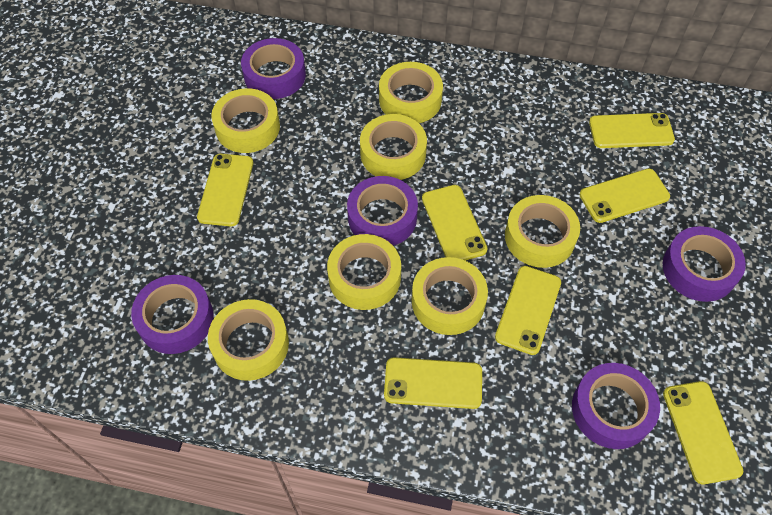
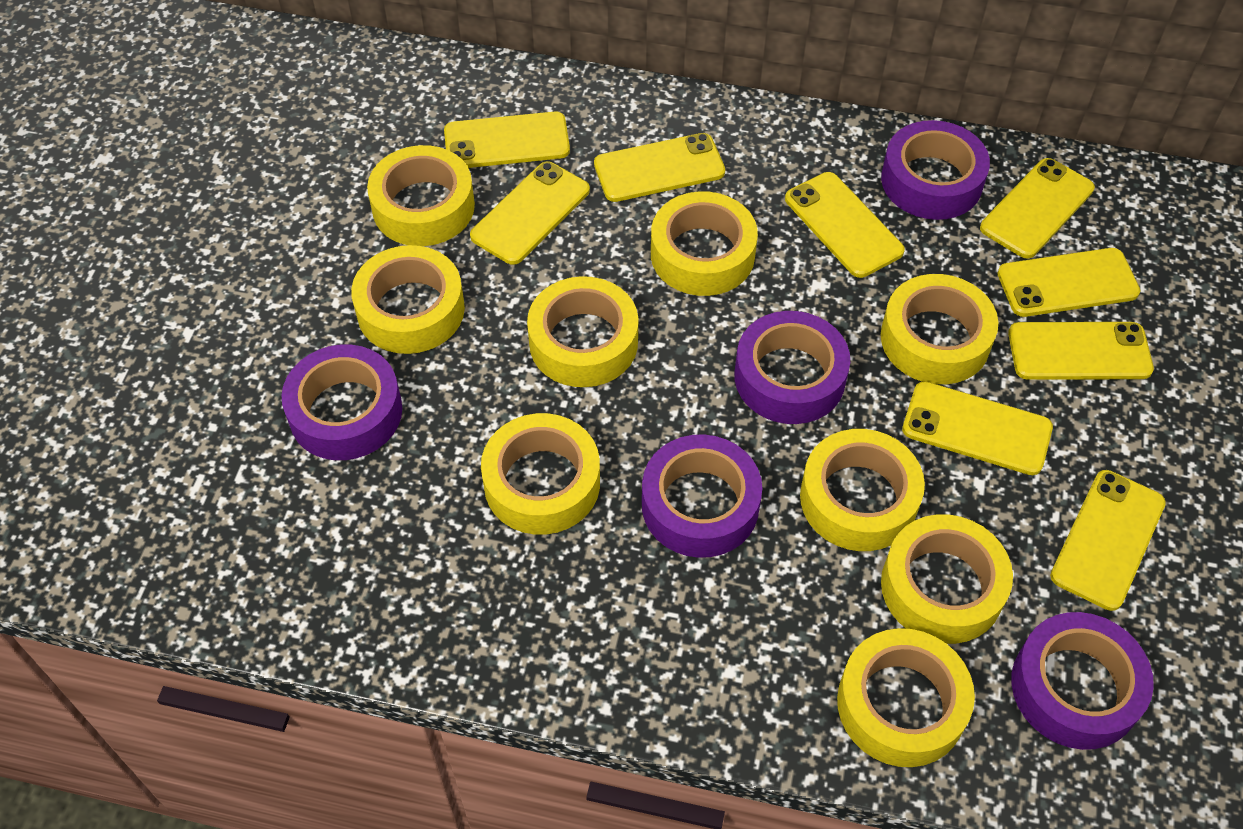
yellow phone: [197,154,253,226] [384,357,482,409] [422,185,488,261] [495,266,561,355] [580,168,670,223] [589,113,675,148] [663,381,743,484] = 7 -> [444,111,570,168] [470,161,590,265] [594,133,725,202] [785,172,905,278] [902,381,1053,475] [980,158,1095,259] [998,248,1140,317] [1008,322,1154,380] [1050,470,1166,611] = 9
yellow tape: [208,299,289,381] [211,88,280,153] [327,234,401,310] [360,114,427,180] [379,62,443,123] [412,257,488,335] [505,195,580,268] = 7 -> [351,245,465,354] [367,145,475,246] [481,413,600,535] [527,276,638,387] [651,191,758,296] [800,429,925,551] [837,628,975,767] [881,274,998,384] [881,514,1013,644] = 9

